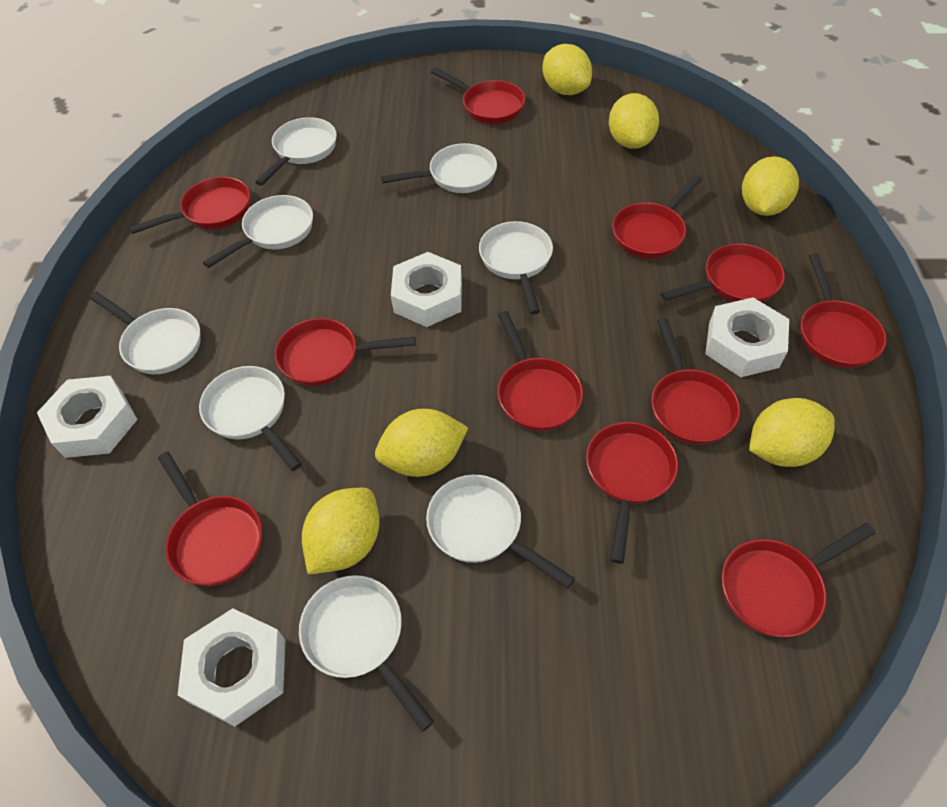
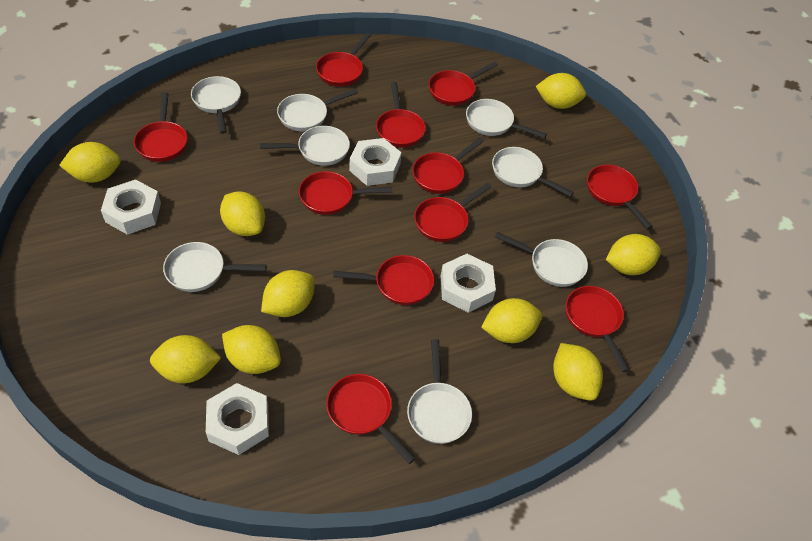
yellow lemon: [302,488,380,574] [375,409,468,477] [542,44,592,95] [609,93,659,149] [742,156,799,216] [749,398,835,467] = 6 -> [59,142,121,183] [150,335,221,383] [220,192,265,236] [222,325,281,374] [261,270,315,317] [481,298,542,343] [536,73,586,109] [553,343,603,401] [606,234,661,275] = 9

